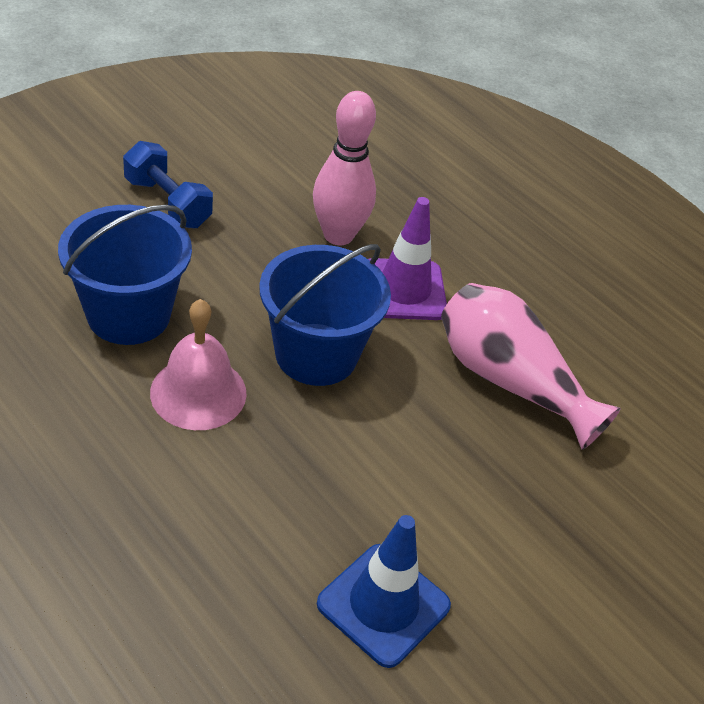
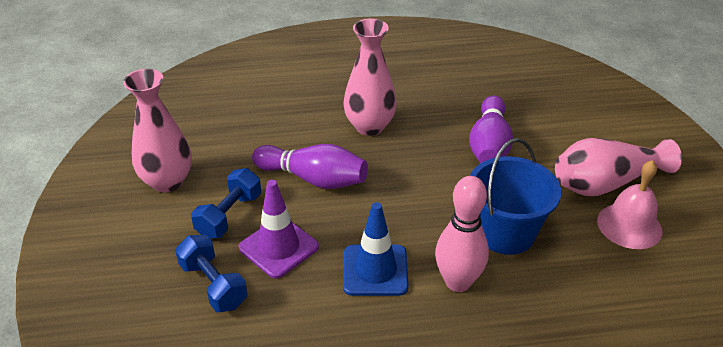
blue bucket: [58,205,192,345] [259,244,391,386] = 2 -> [470,138,561,255] = 1
blue dumbbell: [123,141,213,228] = 1 -> [175,235,248,312] [191,168,261,239] = 2
pink vase: [441,283,621,450] = 1 -> [123,69,192,193] [344,19,397,136] [555,138,682,196] = 3
purple bowling pin: none = 0 -> [252,144,368,189] [469,95,513,163] = 2

